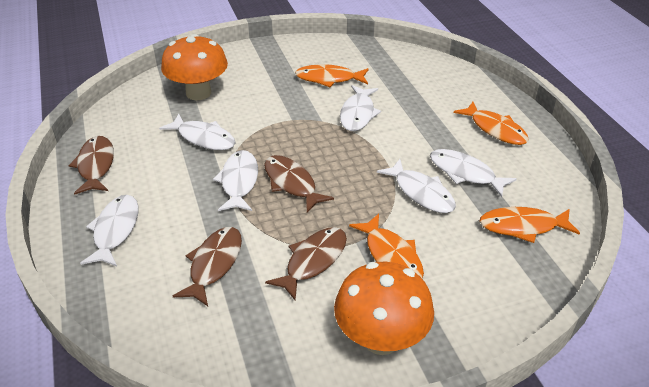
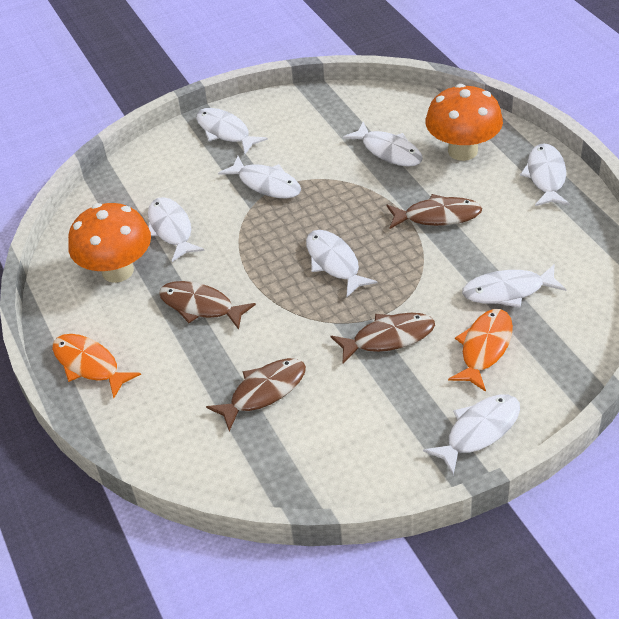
orange fish: [295,64,369,87] [349,214,424,279] [454,102,529,145] [479,207,580,243] = 4 -> [52,334,141,398] [448,309,513,392] = 2
white fish: [80,195,139,266] [159,114,236,150] [213,150,258,211] [340,85,381,131] [377,159,456,213] [430,149,517,197] = 6 -> [148,197,205,262] [196,108,268,154] [218,156,301,198] [306,230,378,297] [343,121,423,167] [423,395,520,475] [462,265,566,308] [520,143,570,206] = 8

